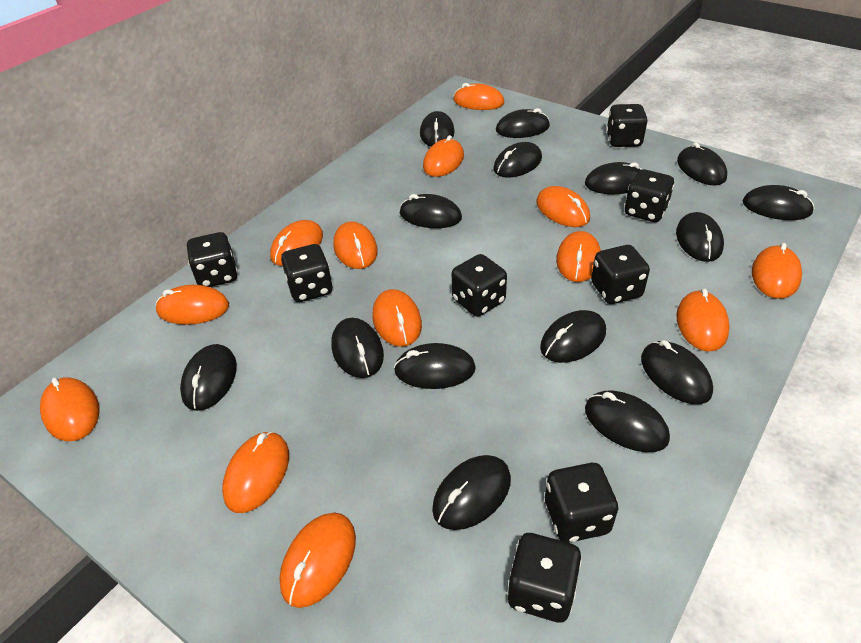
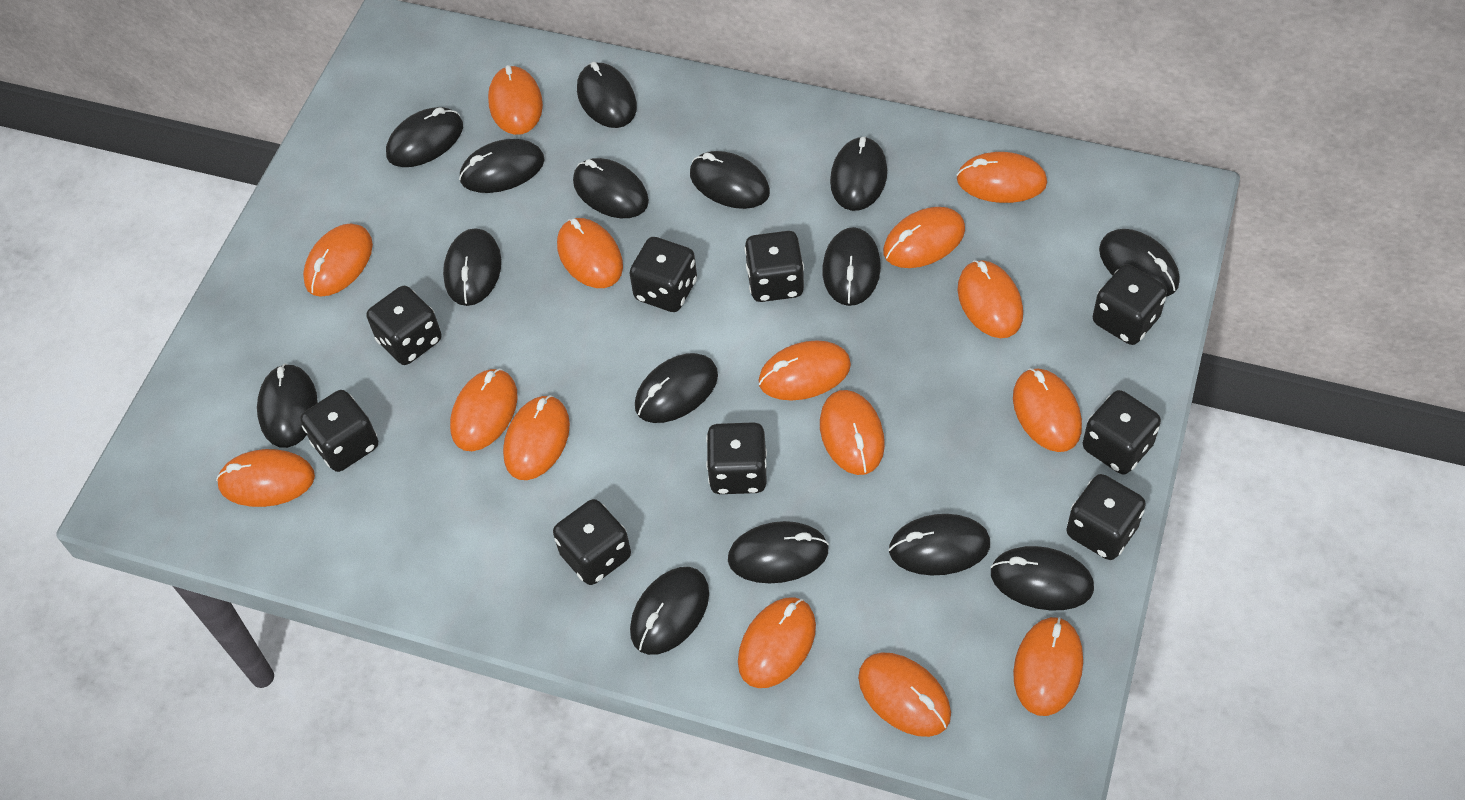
black dice: [187,232,238,287] [281,244,333,302] [452,254,507,317] [507,533,582,623] [545,463,618,543] [591,245,650,304] [606,104,648,147] [625,169,674,222] = 8 -> [300,390,378,472] [367,286,441,365] [553,499,631,585] [629,237,697,312] [706,422,767,494] [745,231,804,302] [1066,474,1146,560] [1083,390,1161,474] [1093,264,1167,345] = 9
orange mouse: [40,377,99,441] [156,285,229,325] [222,431,289,513] [270,220,323,266] [279,513,356,608] [333,221,378,269] [372,289,422,347] [423,135,464,177] [454,83,504,110] [536,186,590,227] [556,231,601,282] [676,289,730,352] [752,243,802,299] = 13 -> [216,449,315,507] [303,223,373,297] [450,368,518,451] [488,65,543,135] [503,395,570,480] [557,218,623,288] [738,597,816,688] [759,340,851,401] [820,390,885,475] [858,652,951,737] [883,207,965,268] [957,152,1047,203] [957,260,1023,338] [1013,368,1082,452] [1013,617,1083,716] = 15

